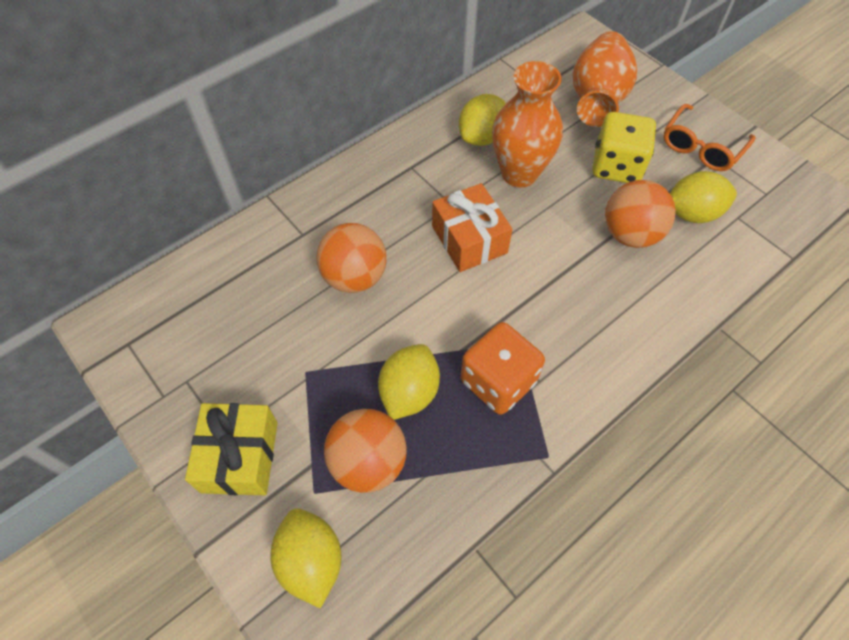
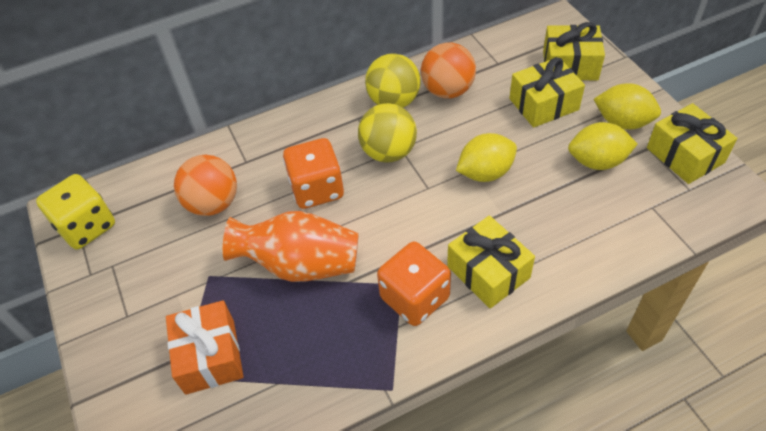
orange ball: [316,223,386,293] [324,409,407,493] [605,180,676,248] = 3 -> [174,155,237,216] [421,43,476,98] = 2
orange dice: [461,322,545,415] = 1 -> [283,138,344,209] [377,242,451,326] = 2
orange glasses: [664,104,755,171] = 1 -> none = 0
orange vase: [492,61,563,187] [573,31,637,127] = 2 -> [223,211,359,282] = 1
yellow ball: none = 0 -> [358,103,417,163] [365,53,421,108] = 2
yellow gift: [185,403,278,495] = 1 -> [447,216,535,308] [509,57,585,128] [543,22,605,80] [647,103,737,184] = 4
yellow lemon: [270,508,341,608] [378,344,440,420] [459,94,506,146] [670,171,737,223] = 4 -> [456,133,517,182] [568,122,638,170] [594,83,661,130] = 3

